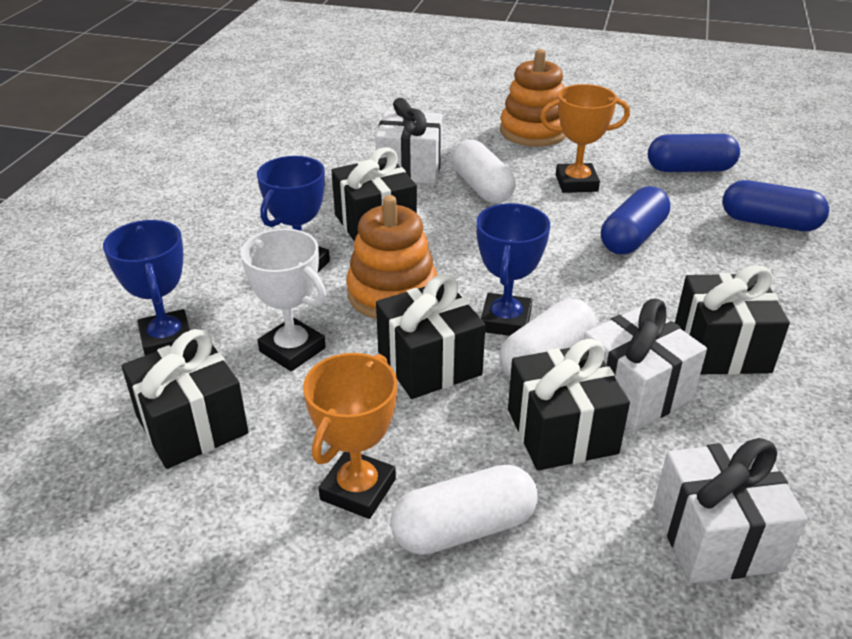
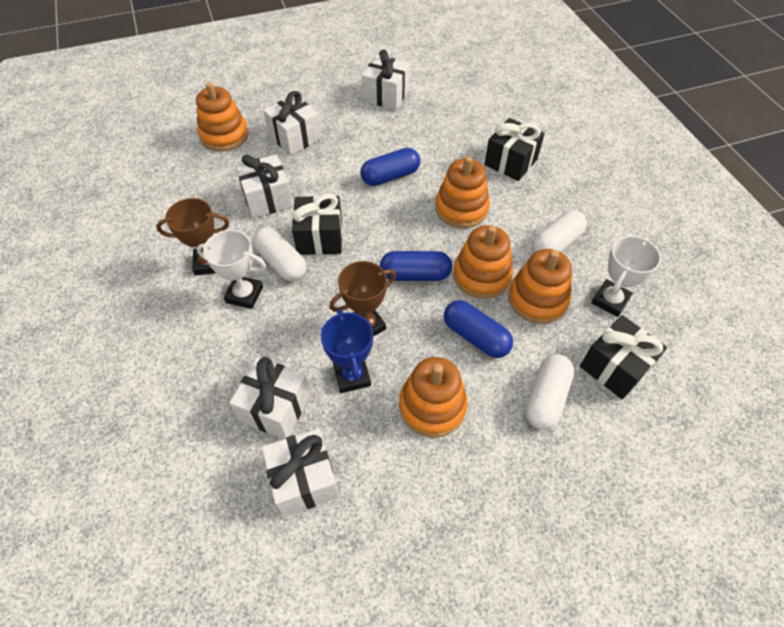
black gift: [122,329,249,469] [331,147,417,242] [376,274,485,399] [508,339,630,470] [675,265,790,375] = 5 -> [292,193,342,255] [484,118,545,181] [580,315,667,399] = 3
blue trophy: [103,220,190,355] [257,156,330,272] [476,203,550,336] = 3 -> [321,309,373,393] = 1
brown trophy: none = 0 -> [156,198,229,276] [329,261,396,336] = 2
orange stacking toy: [346,195,437,319] [500,49,566,147] = 2 -> [196,82,248,151] [399,357,468,438] [435,156,490,228] [453,225,513,299] [508,249,572,324] = 5
orange trophy: [303,353,397,519] [540,84,630,193] = 2 -> none = 0
white gift: [375,98,442,184] [584,298,707,432] [654,438,808,583] = 3 -> [229,357,311,439] [235,155,293,218] [262,428,339,517] [263,91,321,156] [362,49,410,110] = 5
white trophy: [241,229,326,371] = 1 -> [197,230,266,309] [591,236,661,317] = 2

